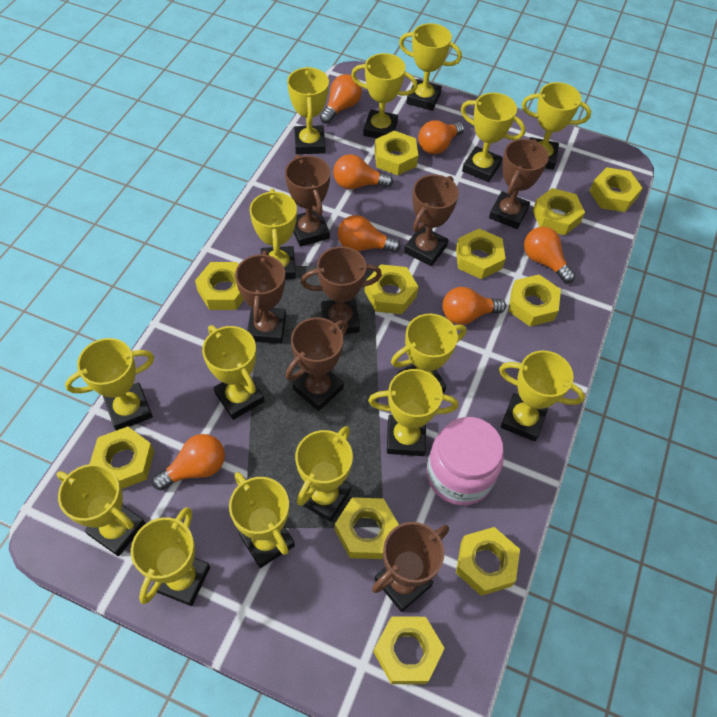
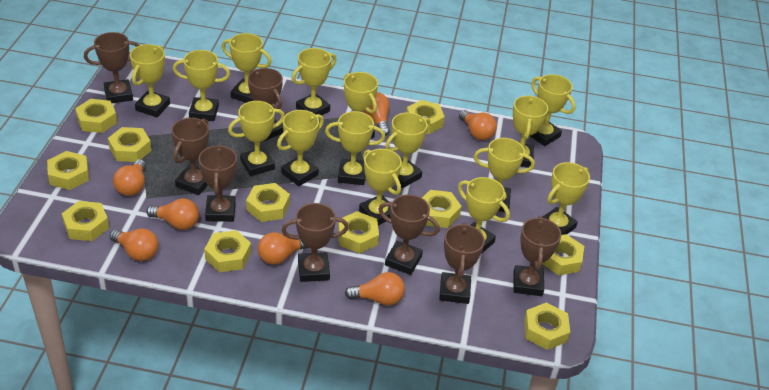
brown trophy: [235,251,286,344] [285,155,330,247] [285,317,348,411] [301,246,382,334] [372,522,449,612] [404,174,459,266] [489,139,549,229] = 7 -> [84,32,140,103] [171,118,209,195] [198,144,237,222] [248,68,283,142] [281,203,349,282] [378,194,440,275] [439,222,485,304] [513,216,562,296] = 8
pink jar: [426,417,504,505] = 1 -> none = 0

